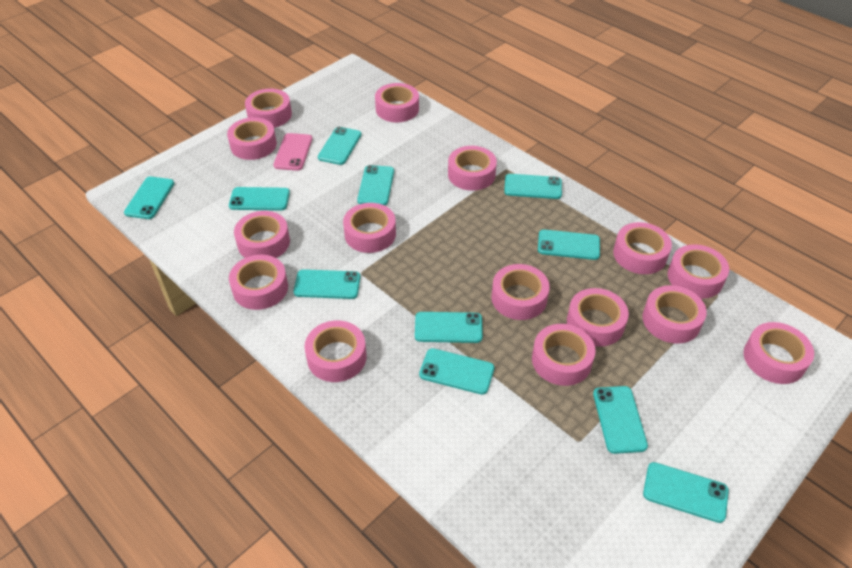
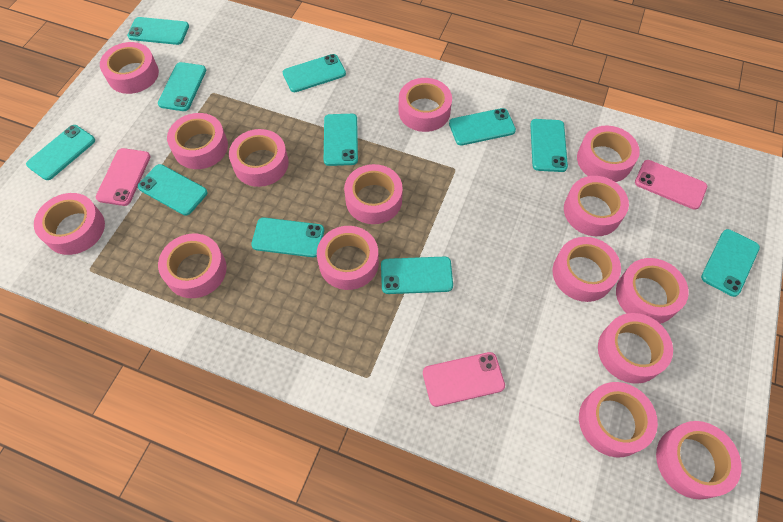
pink phone: [273,133,312,171] = 1 -> [96,148,151,206] [423,352,505,407] [635,160,707,210] = 3

